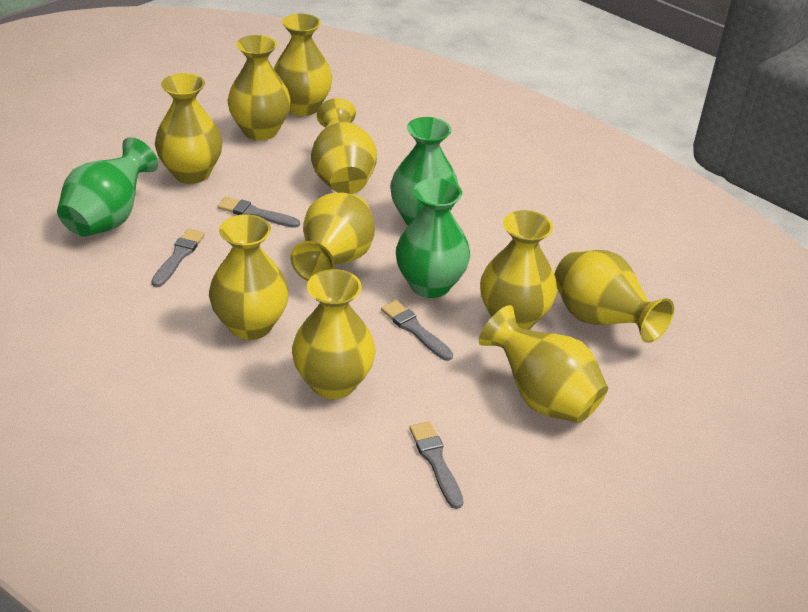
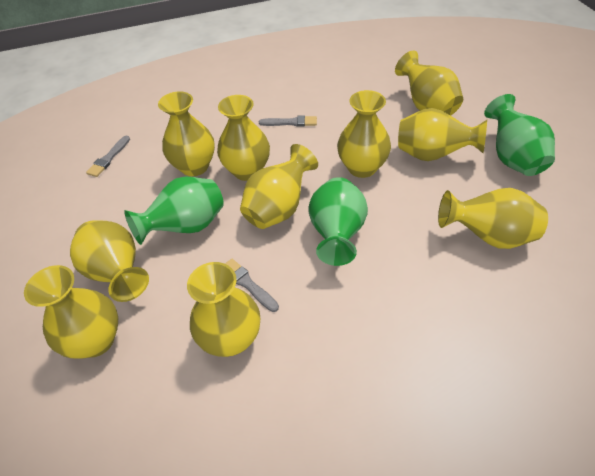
grey brush: [151,229,205,287] [217,197,300,228] [381,300,453,361] [410,421,463,509] = 4 -> [86,136,130,177] [225,259,279,312] [259,115,317,127] = 3

